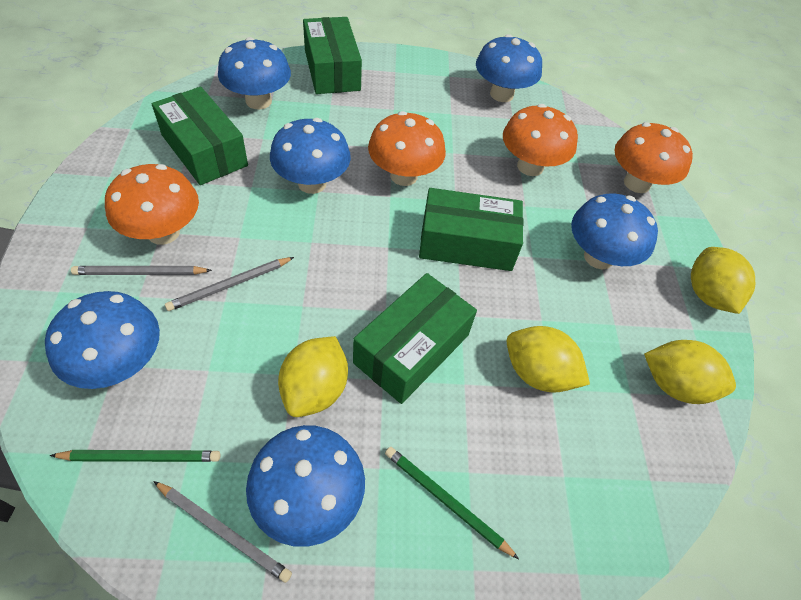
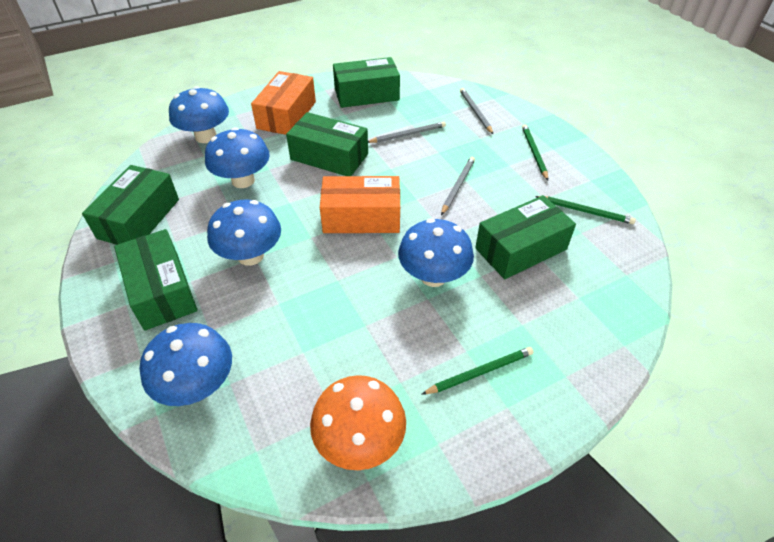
blue mushroom: [45,291,160,389] [218,37,291,109] [246,425,365,547] [270,118,351,194] [476,34,542,102] [571,194,658,269] = 6 -> [140,323,232,406] [169,86,229,143] [205,127,270,188] [207,200,281,266] [398,218,474,287] = 5
green box: [152,87,248,185] [303,17,362,94] [353,273,477,404] [419,188,523,271] = 4 -> [82,165,179,245] [114,229,198,331] [286,112,368,176] [333,57,400,108] [475,195,576,279] = 5
green pencil: [50,450,220,462] [385,447,519,559] = 2 -> [421,347,534,395] [522,124,548,181] [535,196,636,224] = 3
orange box: none = 0 -> [251,71,316,135] [320,176,400,233] = 2
orange mushroom: [105,164,199,245] [368,111,446,186] [503,104,578,176] [614,122,693,193] = 4 -> [310,375,406,470] = 1
yellow lemon: [278,336,348,417] [506,326,590,393] [644,340,736,404] [691,247,755,314] = 4 -> none = 0

